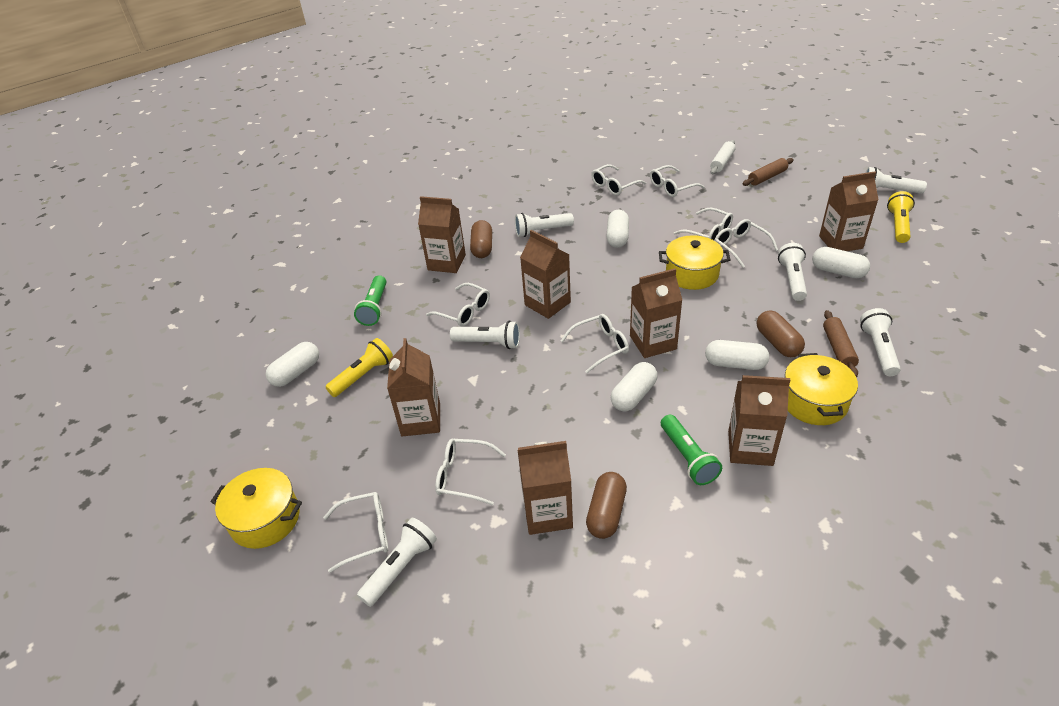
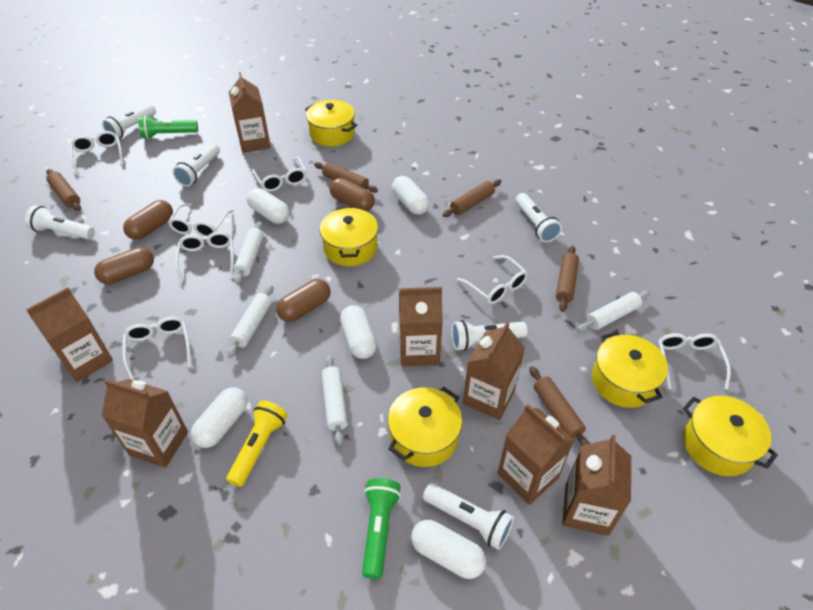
brown capsule: [470,220,492,258] [586,472,627,539] [757,310,805,357] = 3 -> [94,247,154,284] [123,200,173,240] [276,279,331,322] [330,178,375,211] = 4
brown rolling pin: [742,158,794,186] [823,310,859,377] = 2 -> [46,169,81,211] [314,162,378,193] [443,179,501,217] [529,366,590,446] [556,246,579,312] = 5
white glasses: [323,492,388,573] [426,283,490,326] [435,439,506,505] [561,314,629,373] [591,164,646,195] [650,165,705,197] [674,207,733,241] [715,219,778,268] = 8 -> [70,131,123,175] [122,317,191,380] [168,203,233,237] [175,232,234,282] [252,157,307,192] [457,255,528,304] [658,333,731,389] = 7
white rolling pin: [710,140,736,174] = 1 -> [227,285,273,358] [234,221,264,285] [322,355,348,445] [577,291,650,332] = 4
yellow flashlight: [325,338,393,397] [887,191,915,243] = 2 -> [226,401,287,487] = 1
yellow pot: [210,468,302,549] [659,235,730,290] [785,353,858,425] = 3 -> [305,100,357,147] [320,207,378,266] [388,387,462,467] [592,331,668,408] [683,396,778,476] = 5

